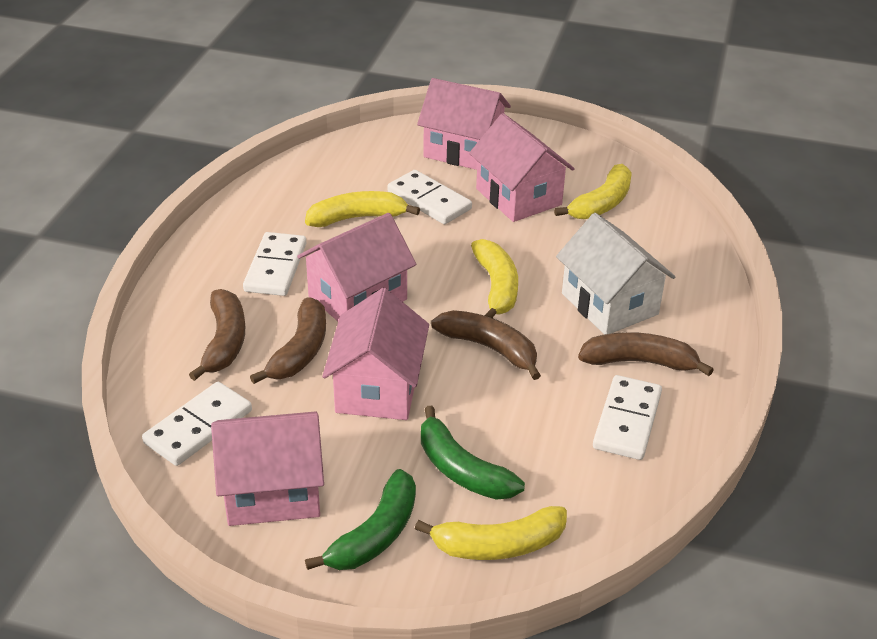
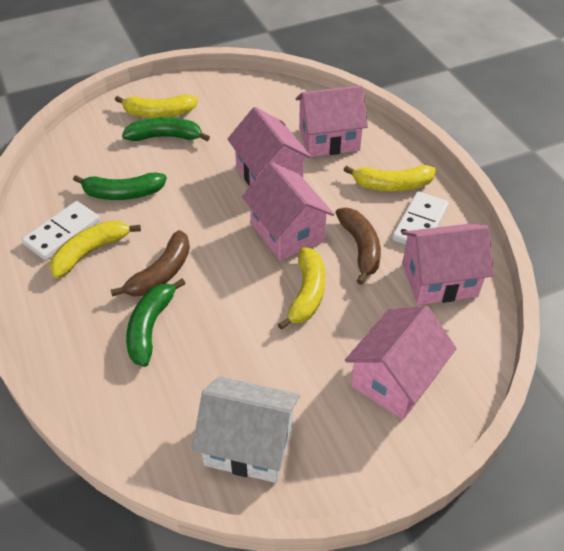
brown banana: [189,289,245,381] [250,298,326,384] [431,310,541,380] [578,332,714,376] = 4 -> [111,230,190,297] [335,208,381,285] = 2
green banana: [305,469,416,570] [421,406,525,500] = 2 -> [73,172,167,200] [122,117,210,141] [126,278,186,367] = 3
white domino: [142,382,252,466] [243,232,306,296] [387,170,472,224] [593,375,662,460] = 4 -> [22,201,100,260] [392,191,449,245] = 2

